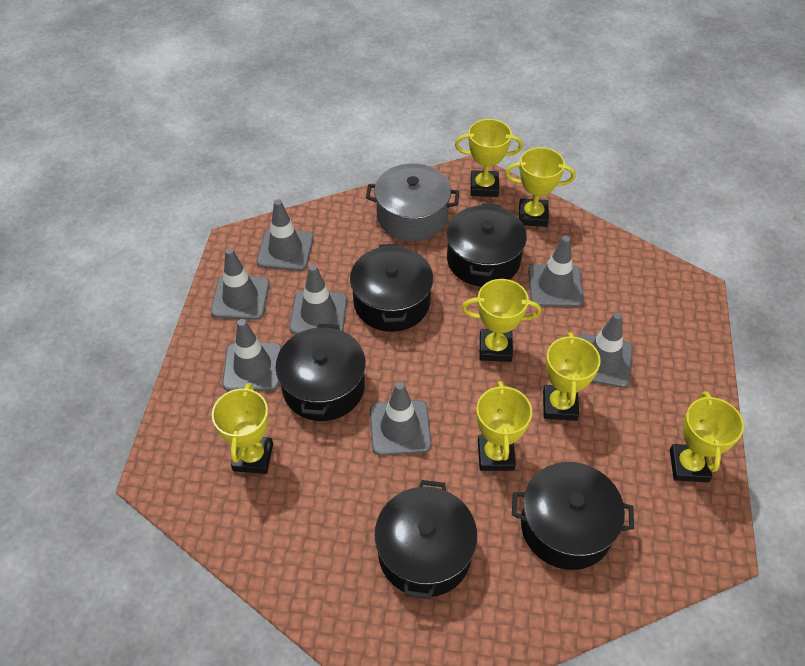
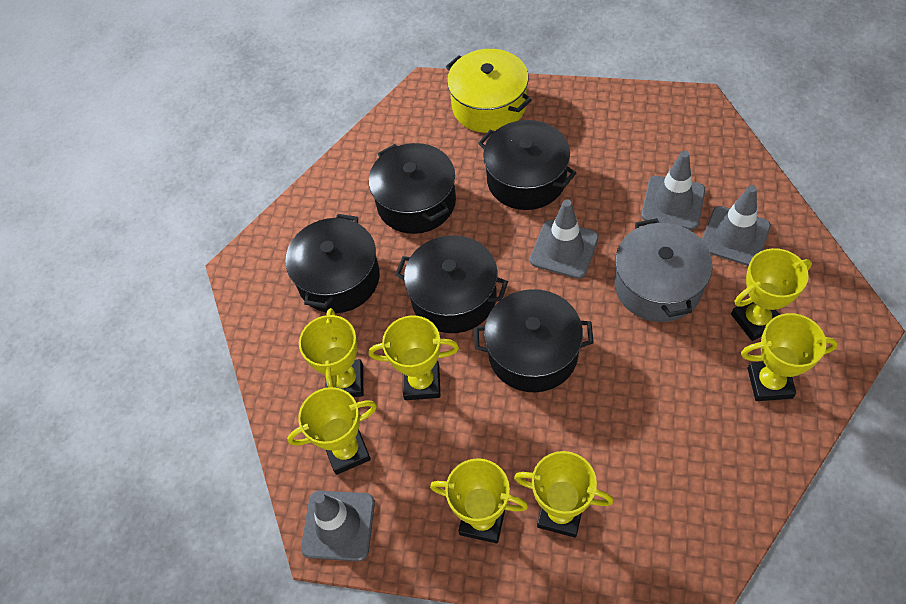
grey traffic cone: [211,248,270,320] [222,319,282,391] [257,199,314,271] [289,265,347,335] [370,382,432,456] [528,236,584,307] [578,312,633,388] = 7 -> [301,491,375,561] [530,200,599,279] [641,151,705,230] [702,185,771,266] = 4
yellow pot: none = 0 -> [446,49,532,133] = 1

